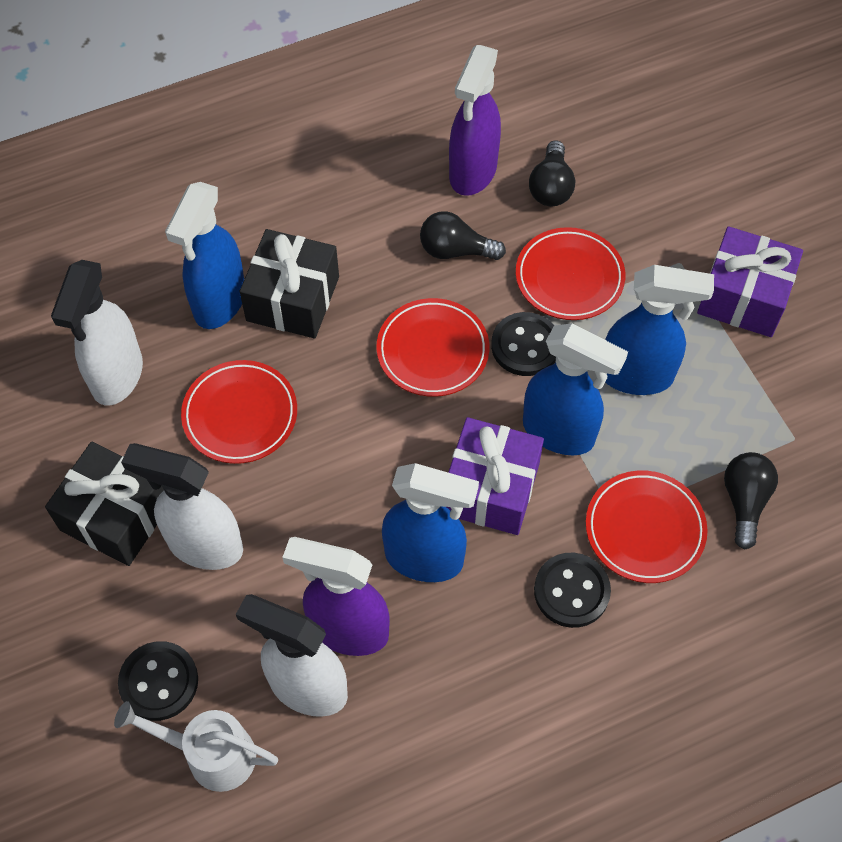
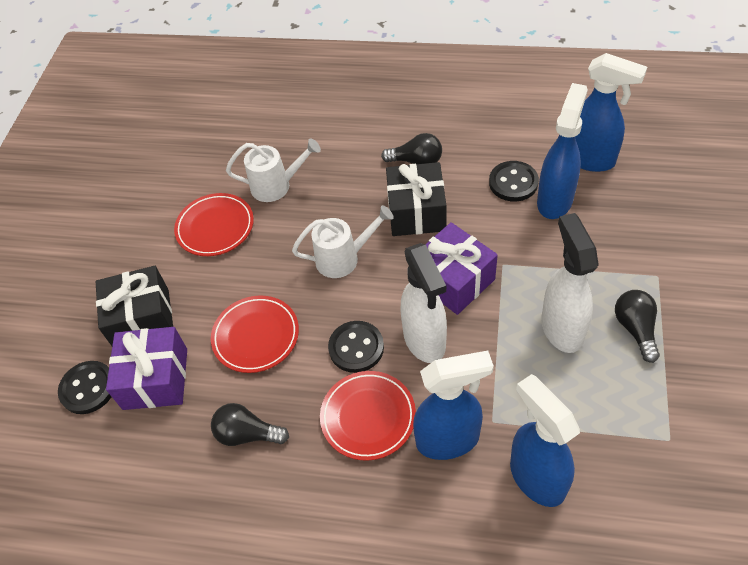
purple spray bottle: [282,537,390,656] [449,45,501,196] = 2 -> none = 0
red plate: [181,360,297,464] [376,298,489,397] [516,227,625,320] [586,470,708,583] = 4 -> [174,193,254,256] [211,295,299,373] [320,371,416,461] = 3
white spray bottle: [51,260,143,406] [121,443,243,570] [236,594,348,717] = 3 -> [401,243,447,363] [541,213,599,353] = 2
white watering can: [114,701,278,792] = 1 -> [226,139,321,202] [292,205,394,278] = 2

